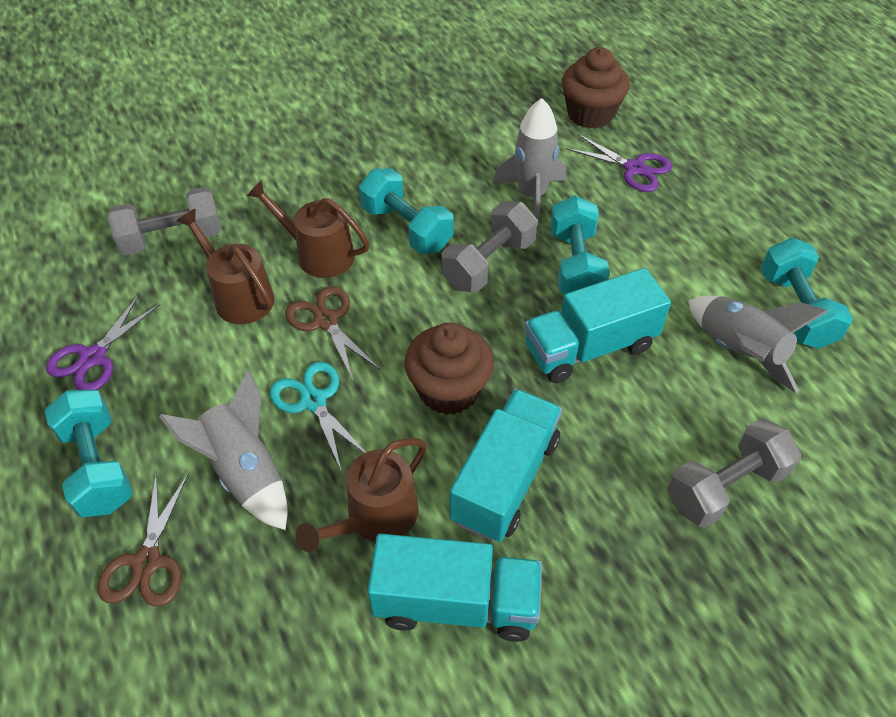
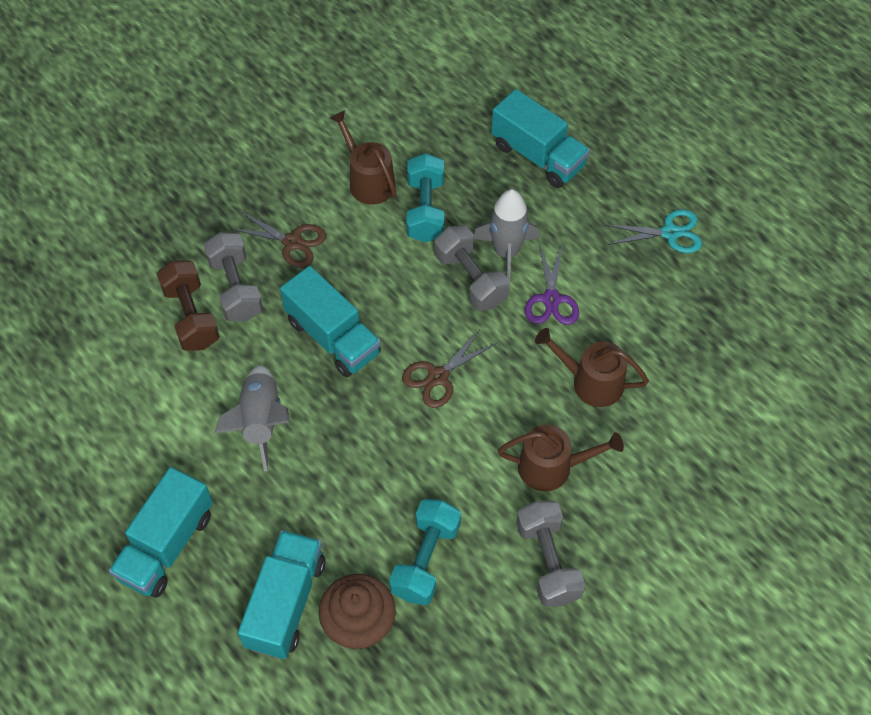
brown cupcake: [404,323,494,415] [562,47,630,129] = 2 -> [319,574,396,650] = 1
brown dumbbell: none = 0 -> [157,260,220,351] = 1
grey rocket: [159,370,288,530] [493,98,566,226] [688,296,828,393] = 3 -> [215,365,290,472] [474,189,539,285] = 2
purple scissors: [46,294,161,390] [566,134,672,192] = 2 -> [525,244,579,325] = 1
turquoise dumbbell: [44,390,133,517] [359,169,454,254] [550,196,610,295] [761,238,853,349] = 4 -> [389,499,461,605] [407,153,444,243] = 2
turquoise truck: [367,533,542,642] [449,389,562,542] [524,268,671,383] = 3 -> [109,467,213,598] [238,530,325,659] [280,266,381,377] [491,89,590,188] = 4

